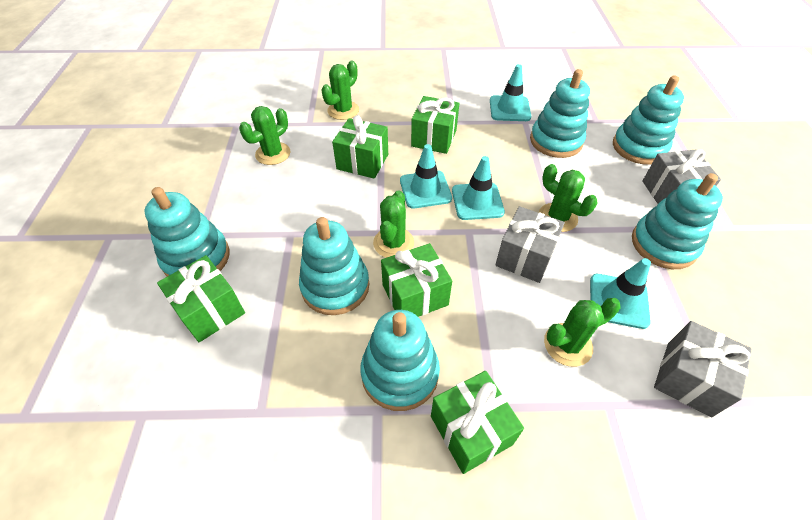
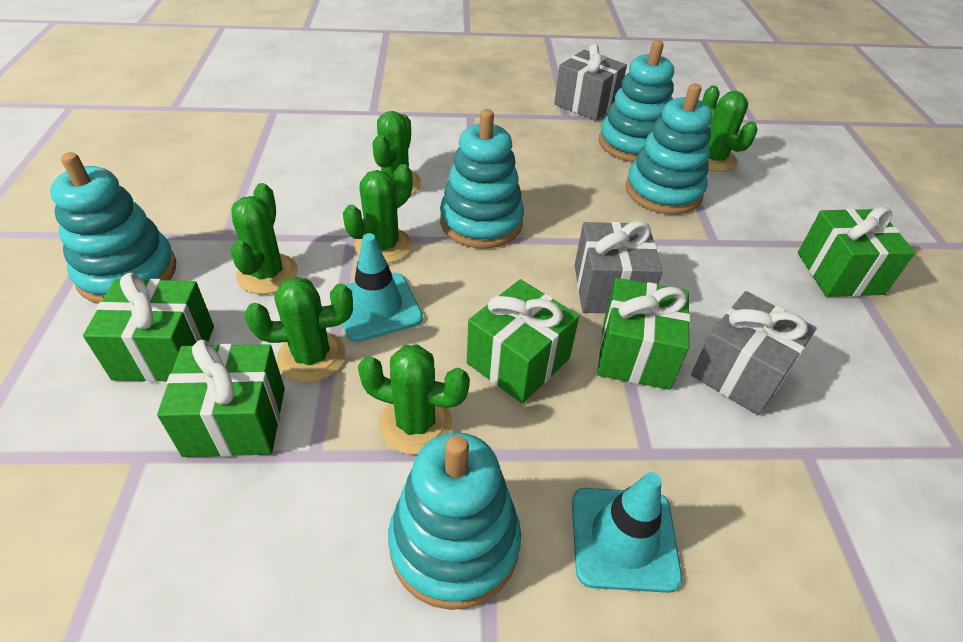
green cactus: [239,106,290,165] [321,60,359,120] [373,190,414,258] [539,164,598,232] [544,298,620,367] = 5 -> [231,183,298,294] [245,277,353,382] [343,164,413,264] [358,344,470,455] [372,111,421,195] [702,85,757,172] = 6
turquoise stacking toy: [145,187,230,277] [299,217,369,315] [360,310,440,411] [530,69,590,158] [613,76,684,165] [632,173,723,269] = 6 -> [50,152,176,304] [388,432,521,610] [440,109,524,249] [599,40,674,162] [626,84,712,215] = 5
turquoise traffic cone: [400,144,452,209] [452,156,505,220] [490,64,531,121] [590,258,651,329] = 4 -> [342,233,423,342] [572,472,682,593] = 2

